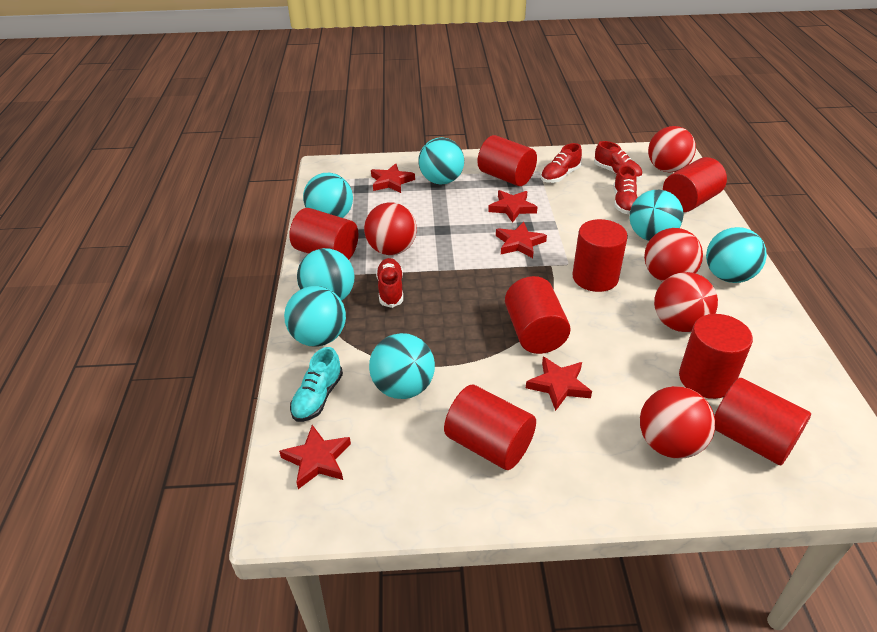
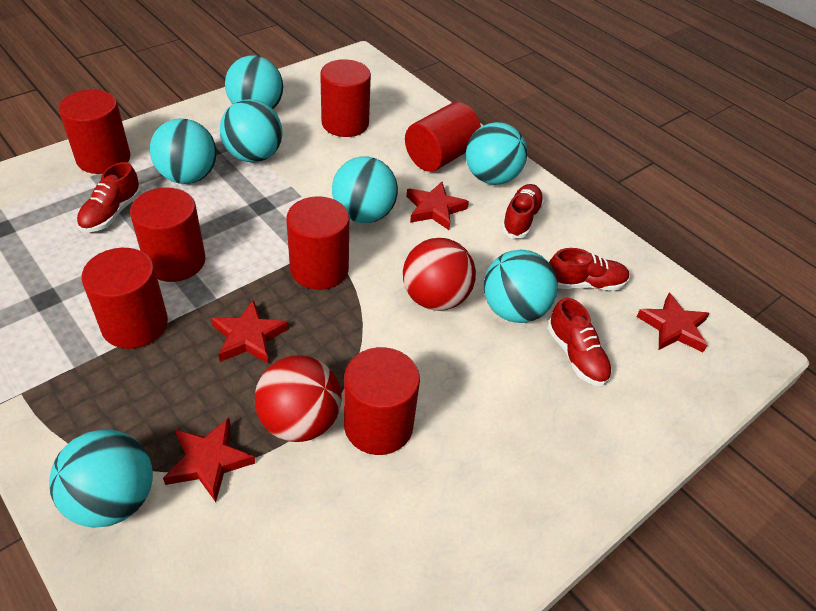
red ball: [364,203,417,255] [640,386,715,459] [644,228,703,282] [648,126,696,173] [654,272,718,332] = 5 -> [255,355,342,442] [403,238,476,311] = 2
red cylinder: [289,208,358,260] [444,385,536,470] [478,135,537,186] [505,276,571,354] [572,219,628,292] [663,157,727,212] [679,314,753,399] [714,378,811,465] = 8 -> [59,89,130,174] [81,248,168,349] [130,187,205,282] [286,196,349,290] [320,59,371,137] [344,347,420,455] [405,102,481,172] = 7
red star: [279,425,351,489] [371,163,415,193] [488,190,537,223] [496,222,547,258] [526,357,592,411] = 5 -> [163,418,255,502] [211,300,289,364] [406,182,469,230] [636,293,710,352] = 4
turquoise shoe: [290,347,343,422] = 1 -> none = 0

